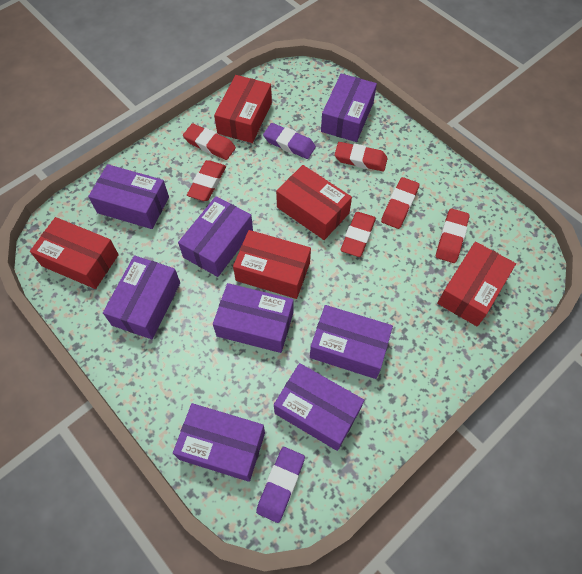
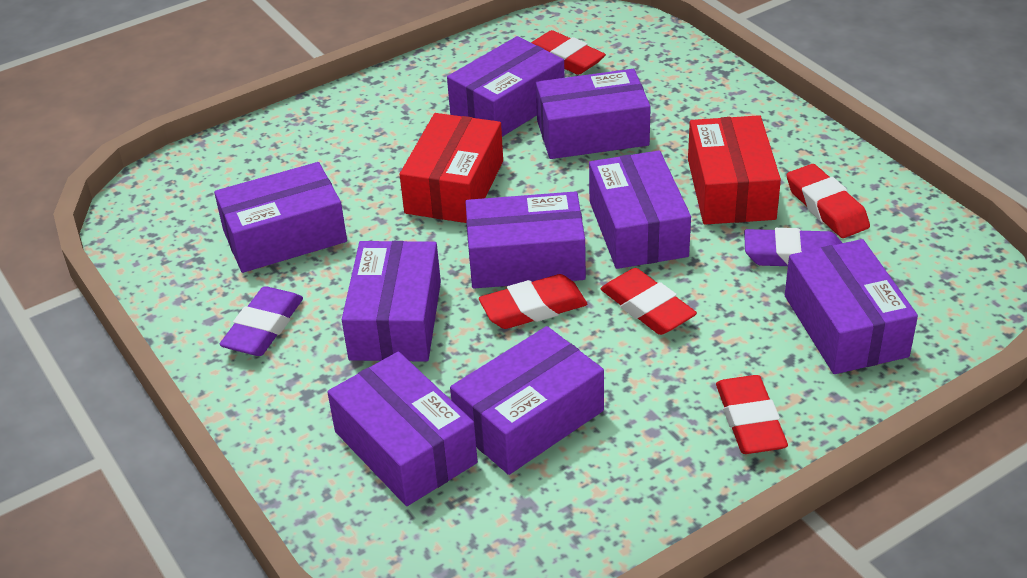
purple box: [88,164,169,229] [103,255,180,339] [173,403,265,482] [178,196,253,277] [213,283,294,353] [274,363,364,451] [310,305,393,379] [321,74,377,142] = 8 -> [214,162,347,273] [327,351,478,506] [342,241,441,362] [447,36,565,137] [450,326,604,475] [466,191,586,288] [536,69,651,159] [589,151,691,269] [785,239,918,374] = 9
red box: [30,217,119,289] [214,75,272,143] [233,230,311,299] [276,165,352,240] [437,242,516,326] = 5 -> [400,113,503,223] [688,115,781,225] = 2
red eraser: [183,124,236,160] [187,160,226,201] [334,142,388,172] [341,212,376,257] [381,177,419,229] [436,209,470,263] = 6 -> [479,274,587,329] [531,30,606,75] [601,268,697,335] [716,375,788,454] [786,164,870,238] = 5

